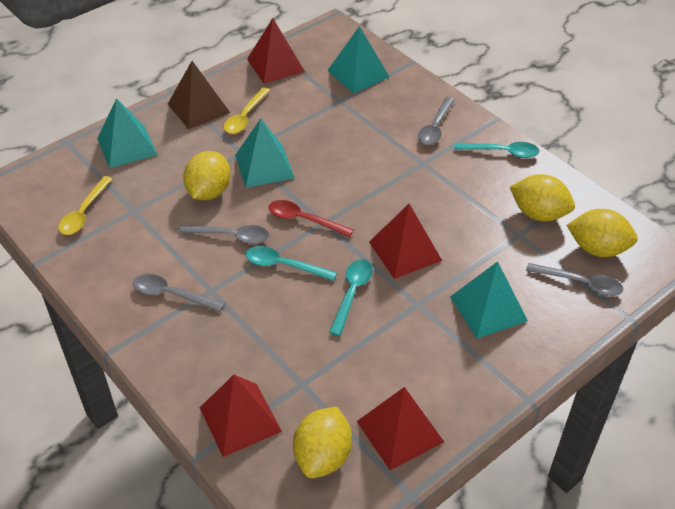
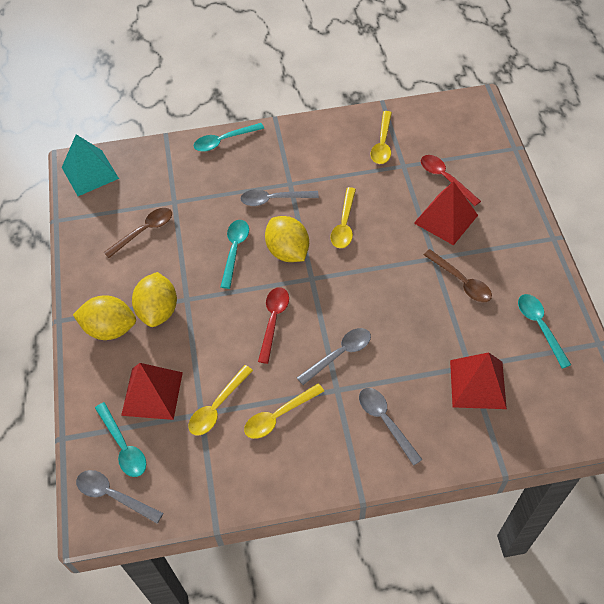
brown pyramid: [168,61,230,129] = 1 -> none = 0
brown spoon: none = 0 -> [104,208,172,258] [424,249,492,303] = 2
red pyramid: [200,375,282,457] [247,18,305,84] [357,387,444,470] [369,204,442,279] = 4 -> [121,363,183,420] [414,181,478,246] [450,352,507,409] = 3
red spoon: [269,200,353,237] = 1 -> [258,287,289,364] [421,155,481,206] = 2
turquoise pyramid: [97,98,157,168] [235,118,295,188] [327,26,390,93] [450,261,528,338] = 4 -> [62,134,119,196] = 1
turquoise spoon: [246,246,337,281] [329,259,373,336] [454,142,539,158] = 3 -> [95,402,146,477] [194,123,264,152] [220,220,249,289] [518,294,571,369] = 4
yellow lemon: [183,151,230,200] [293,407,352,478] [510,174,575,221] [567,209,638,257] = 4 -> [73,296,136,340] [132,272,177,327] [265,216,309,262] = 3
yellow spoon: [58,176,112,235] [224,87,270,134] = 2 -> [188,365,253,435] [244,383,324,439] [331,187,356,248] [371,111,392,164] = 4

